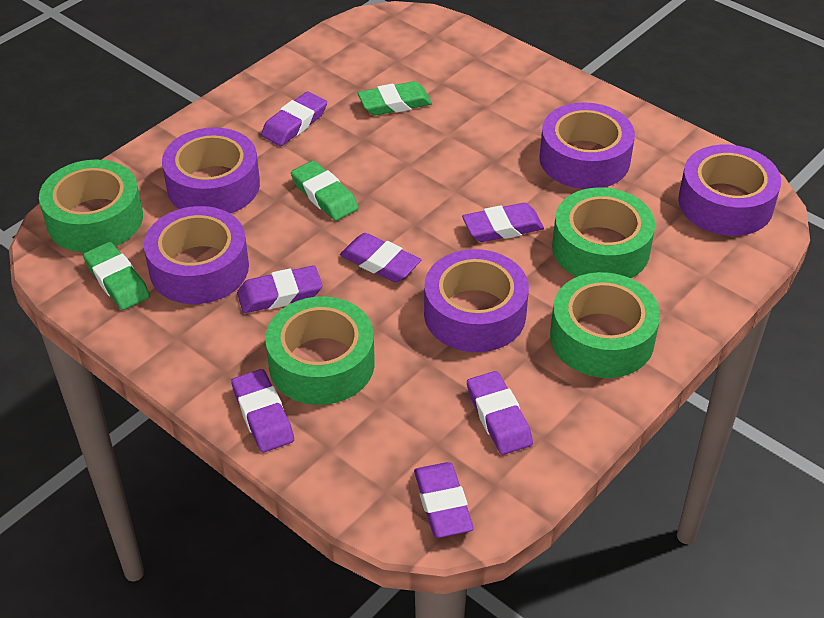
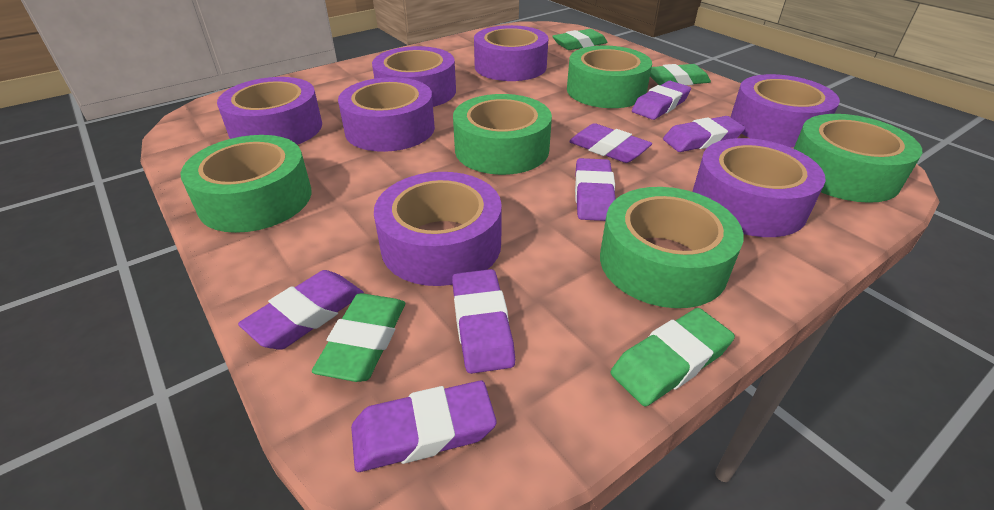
green eraser: [83,242,150,310] [291,161,359,221] [358,81,432,116] = 3 -> [312,293,405,382] [552,29,607,50] [611,308,735,406] [650,64,711,86] = 4
green tape: [39,159,143,252] [265,296,375,405] [550,272,660,378] [552,188,655,278] = 4 -> [180,135,312,233] [453,94,552,175] [567,46,652,108] [600,187,744,308] [794,114,922,203] = 5
purple tape: [144,206,249,304] [162,127,260,213] [424,249,529,352] [539,102,635,189] [678,145,781,236] = 5 -> [217,77,322,145] [338,77,435,152] [372,46,456,107] [374,172,502,286] [474,25,548,81] [692,138,826,237] [731,74,840,148] = 7

